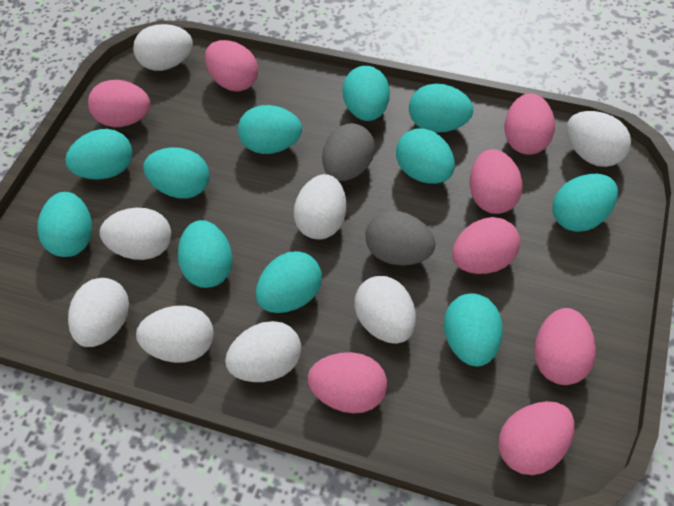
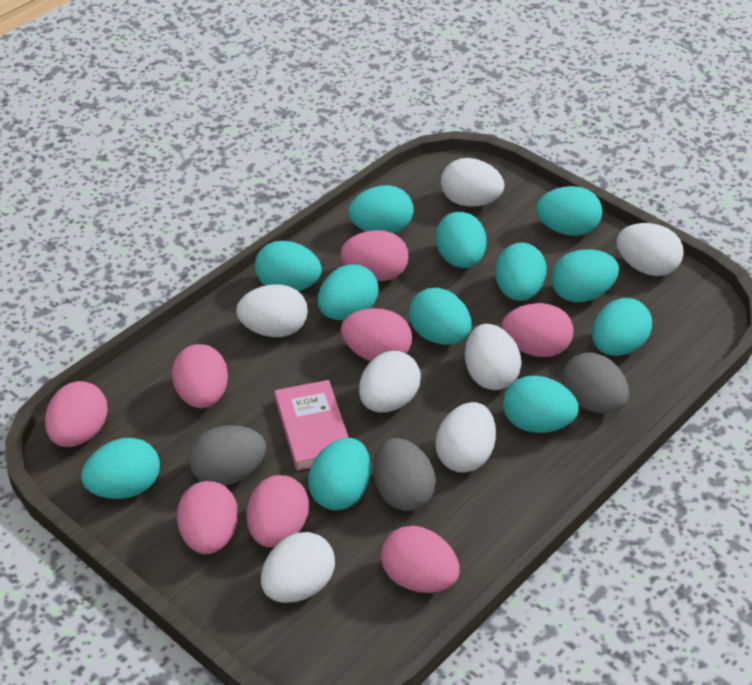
grey egg: [322,123,375,181] [365,211,436,265] = 2 -> [188,425,266,486] [374,438,436,511] [562,353,629,413] = 3
pink book: none = 0 -> [274,380,349,470] = 1
turquoise egg: [37,192,92,257] [65,129,133,180] [143,147,209,199] [178,220,233,288] [238,105,302,154] [256,251,322,313] [342,66,390,121] [396,128,455,184] [409,84,473,133] [444,293,503,367] [552,174,618,232] = 11 -> [81,438,160,499] [255,241,322,291] [308,438,371,510] [318,264,379,320] [348,185,414,233] [409,288,471,345] [435,212,486,268] [495,243,547,301] [503,376,579,433] [536,186,602,236] [551,249,619,302] [592,298,652,356] = 12
white egg: [68,278,129,347] [100,208,171,260] [133,24,193,71] [136,306,214,363] [225,321,301,382] [294,174,346,239] [354,276,416,344] [566,111,631,167] = 8 -> [236,284,308,337] [261,532,335,603] [359,351,421,413] [435,402,496,473] [441,158,504,207] [465,324,521,390] [616,223,684,276] = 7

